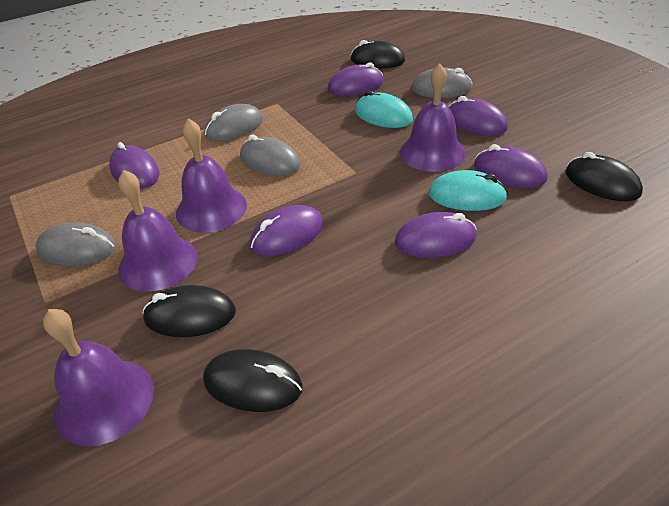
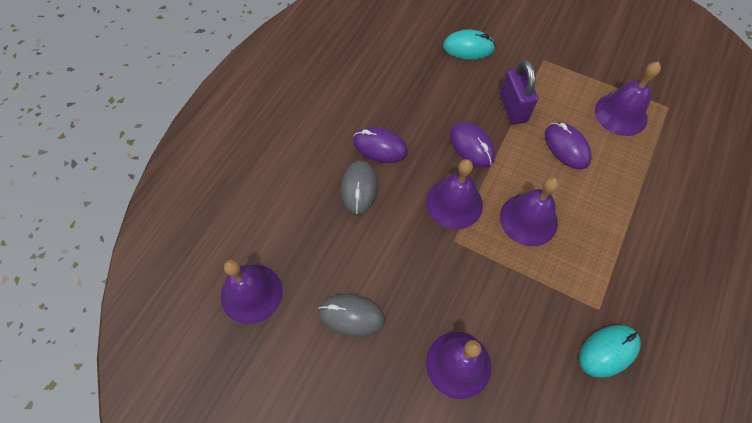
black mouse: [142,285,236,337] [203,349,303,412] [351,40,405,68] [565,152,643,201] = 4 -> none = 0
grey mouse: [35,222,116,266] [204,104,263,141] [240,135,301,176] [411,68,473,98] = 4 -> [318,294,385,337] [341,160,378,215] = 2
purple bell: [43,309,154,446] [118,170,197,292] [176,118,247,233] [400,63,465,172] = 4 -> [221,259,283,324] [426,159,483,229] [426,332,492,399] [500,177,559,246] [595,62,661,136] = 5
purple mouse: [109,142,160,189] [250,205,323,256] [328,63,384,96] [395,212,477,258] [448,96,508,135] [474,144,548,188] = 6 -> [353,127,408,163] [450,122,495,167] [545,122,592,170] = 3
purple padlock: none = 0 -> [500,59,538,124] = 1

